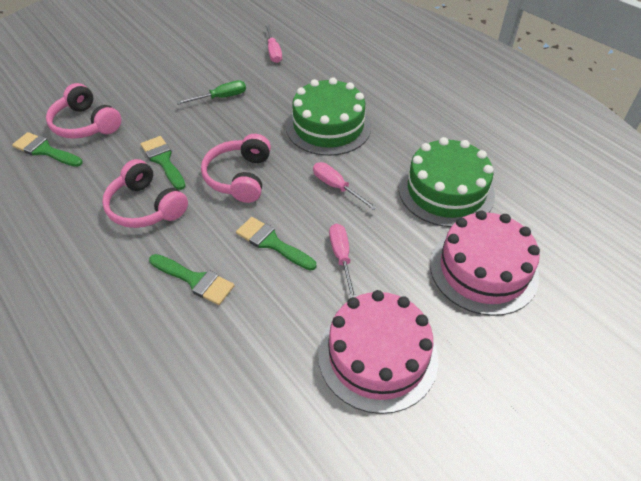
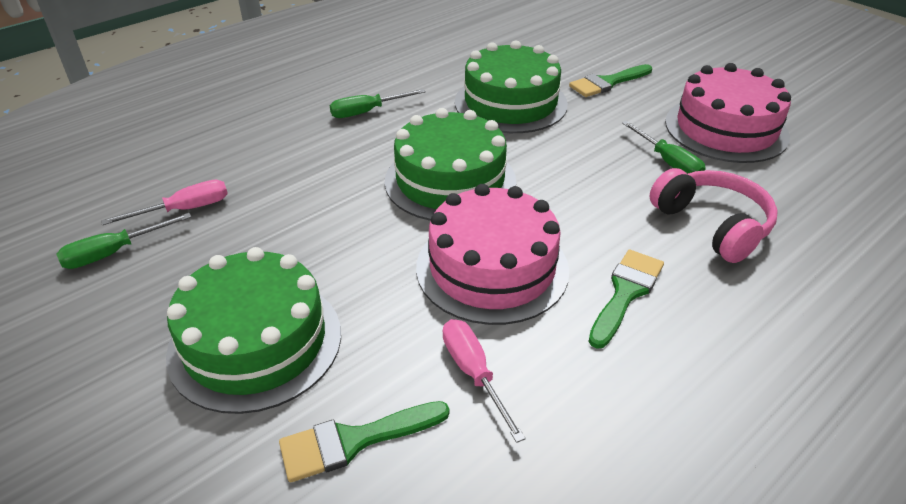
green brush: [12,132,83,167] [141,136,186,190] [149,254,235,305] [236,217,316,271] = 4 -> [279,401,450,482] [569,64,652,97] [588,250,664,349] = 3
green cake: [286,77,371,156] [399,137,495,227] = 2 -> [166,247,341,414] [384,108,516,221] [455,40,568,133] = 3
green screwdriver: [177,80,246,104] = 1 -> [56,213,192,269] [330,89,426,118] [622,121,706,174] = 3
pink headphones: [46,83,121,139] [102,159,188,228] [201,134,271,203] = 3 -> [649,168,778,263] = 1
pink screwdriver: [265,25,282,63] [313,162,377,210] [329,224,356,298] = 3 -> [101,180,228,225] [443,319,526,443] = 2

